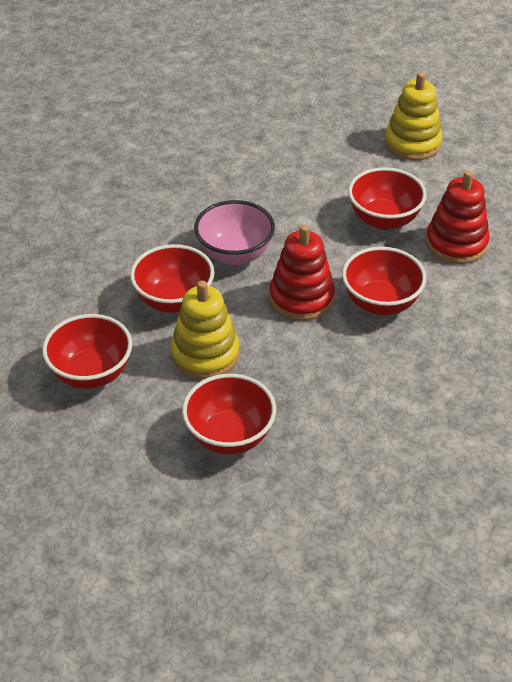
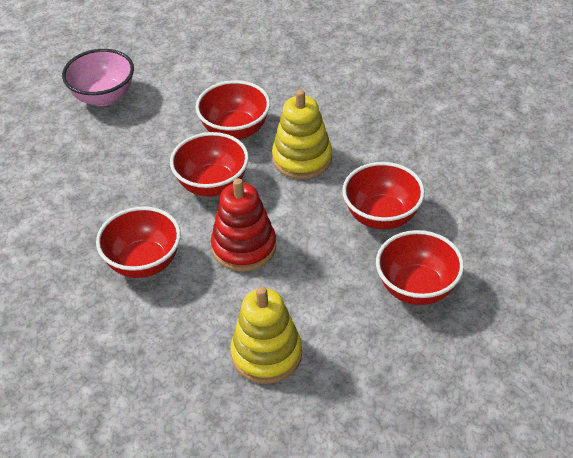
red stacking toy: [269,225,335,321] [426,170,490,264] = 2 -> [211,178,276,272] = 1

